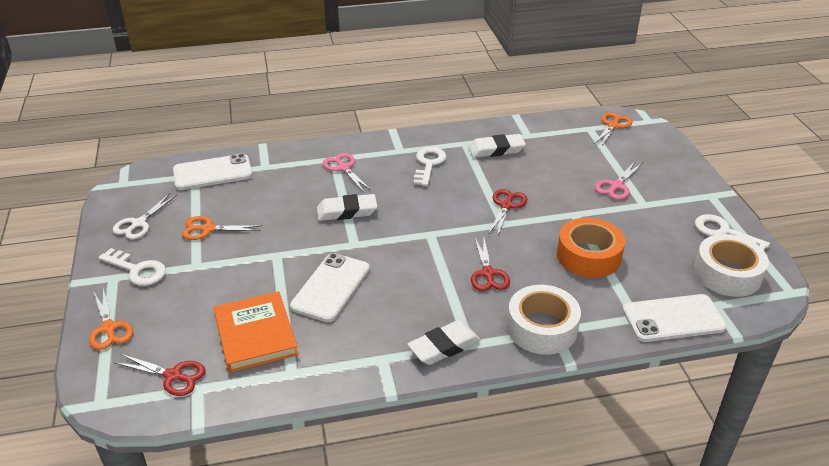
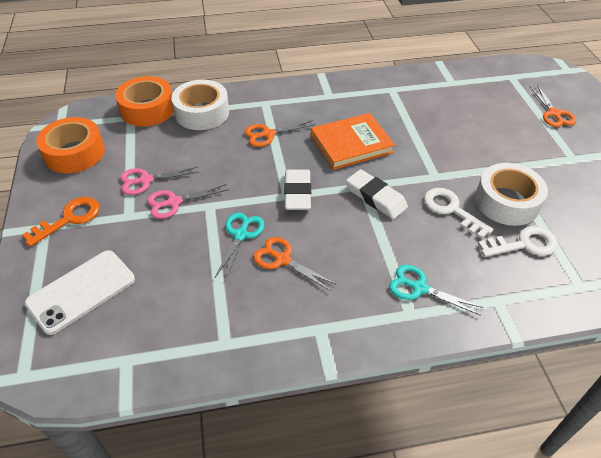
orange key: none = 0 -> [22,197,100,247] = 1
orange tape: [557,218,625,278] = 1 -> [36,117,105,173] [115,76,174,127] = 2
red scissors: [114,354,206,396] [471,237,510,291] [489,189,527,237] = 3 -> none = 0
turquoise scissors: none = 0 -> [215,213,265,280] [389,265,484,316] = 2
white eraser: [317,194,377,221] [407,320,481,365] [468,134,526,158] = 3 -> [284,170,311,210] [346,169,408,219] = 2
white key: [98,248,166,286] [413,147,446,186] [695,214,770,250] = 3 -> [424,188,494,239] [478,226,558,257] = 2
white phone: [173,154,252,190] [290,253,370,322] [622,294,727,342] = 3 -> [24,250,135,335] = 1
white scissors: [113,193,177,239] = 1 -> none = 0

